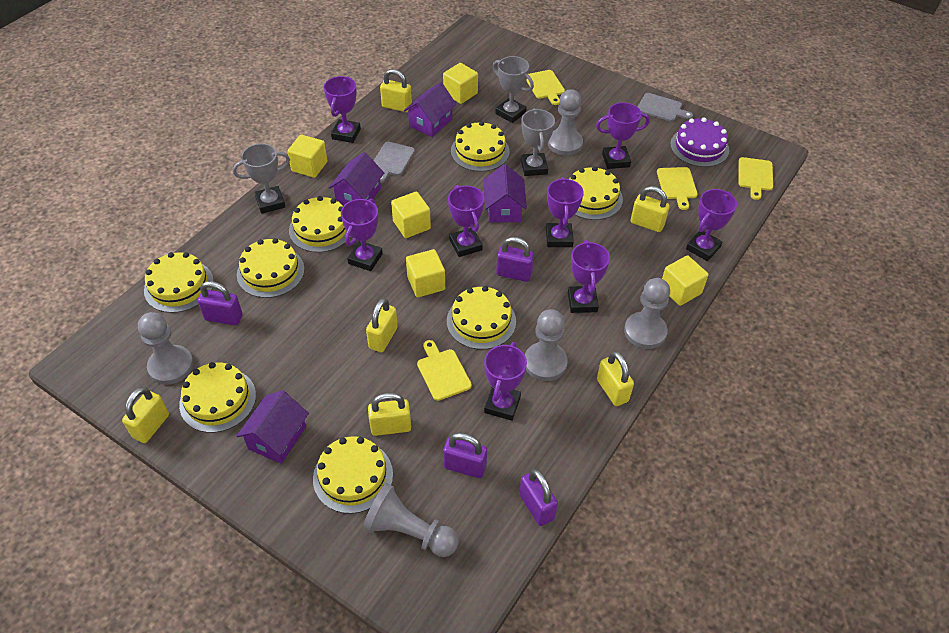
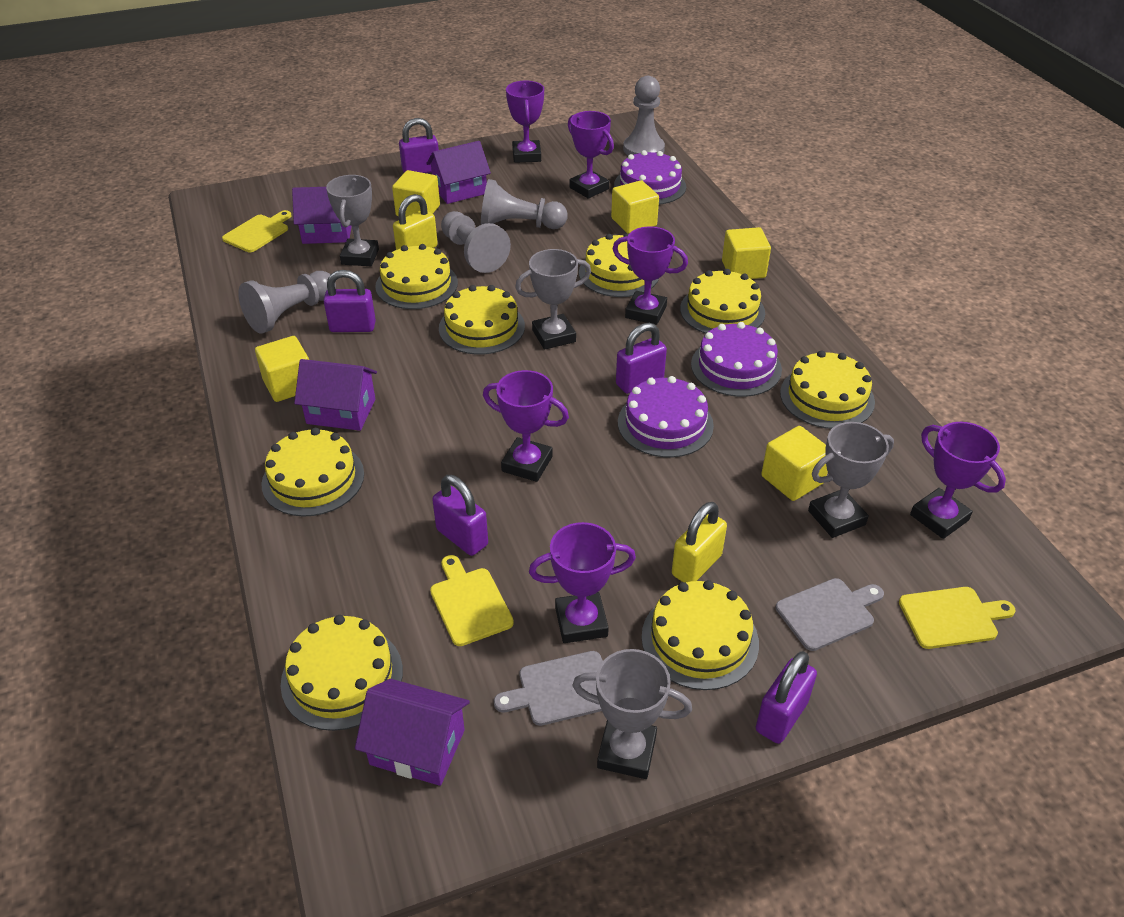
grey pawn: [138,312,194,385] [363,483,459,557] [525,309,568,381] [548,89,583,155] [624,278,670,349] = 5 -> [238,271,336,334] [441,211,511,273] [481,179,567,229] [623,76,665,155] = 4
grey trophy: [233,143,290,214] [493,56,534,123] [521,108,555,176] = 3 -> [326,175,379,266] [515,249,591,350] [572,649,692,779] [808,422,894,538] = 4
purple cake: [670,117,729,167] = 1 -> [614,150,686,205] [618,376,714,458] [691,322,782,397] = 3
purple padlock: [198,281,243,325] [443,433,487,478] [496,237,534,282] [519,469,558,526] = 4 -> [324,270,376,332] [399,118,439,173] [432,475,488,556] [616,323,667,394] [756,651,817,744] = 5
purple trophy: [324,76,361,143] [341,199,383,271] [448,185,485,257] [484,342,527,421] [546,177,583,247] [568,240,610,313] [596,102,650,169] [686,189,737,261] = 8 -> [483,370,569,482] [506,81,544,163] [529,522,636,643] [568,111,614,199] [613,226,688,325] [910,422,1006,539] = 6
yellow cutting board: [417,340,472,401] [526,70,565,105] [657,167,698,210] [738,157,773,200] = 4 -> [222,210,292,252] [430,555,514,646] [899,587,1016,649] = 3
yellow padlock: [122,387,169,443] [366,298,398,352] [368,393,411,436] [380,69,412,112] [597,351,634,406] [630,186,670,232] = 6 -> [393,194,438,250] [672,502,727,583] = 2

